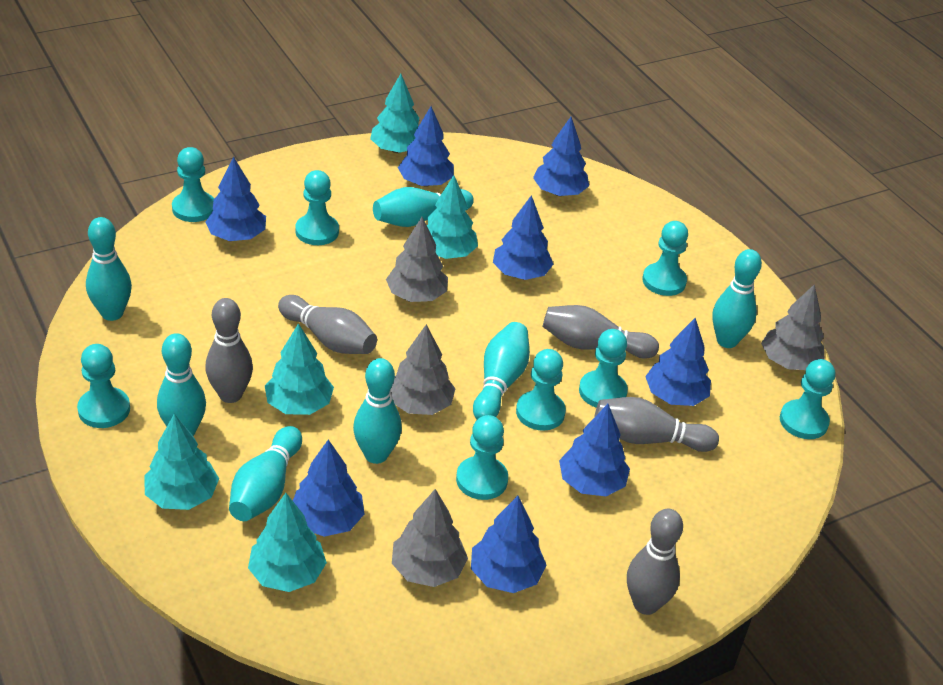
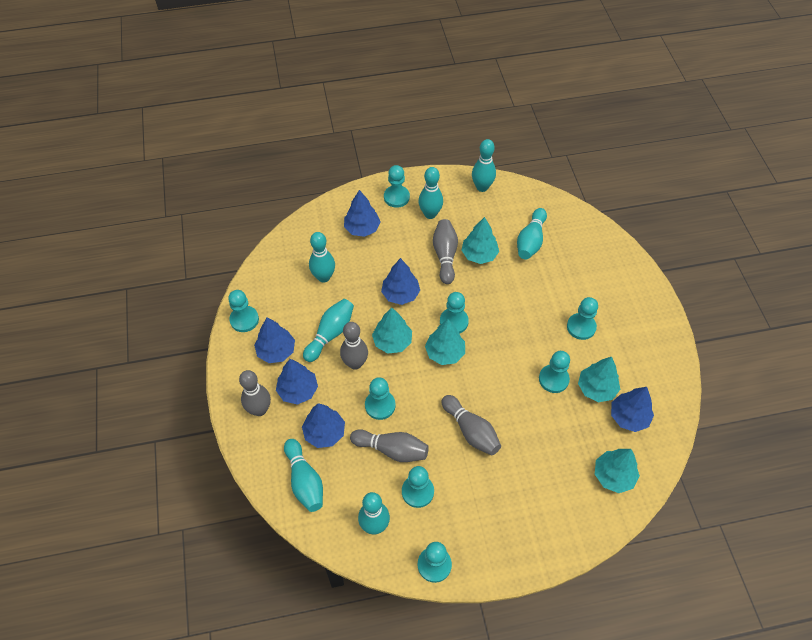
blue tree: [205,156,266,241] [293,440,364,537] [398,106,454,187] [471,496,547,593] [493,195,553,280] [533,117,589,196] [559,404,630,496] [645,318,711,406] = 8 -> [254,318,295,363] [276,359,318,405] [302,403,345,448] [344,190,380,237] [381,258,420,305] [611,387,654,432] = 6
grey tree: [386,217,448,302] [391,324,456,415] [392,489,468,587] [761,284,825,370] = 4 -> none = 0

